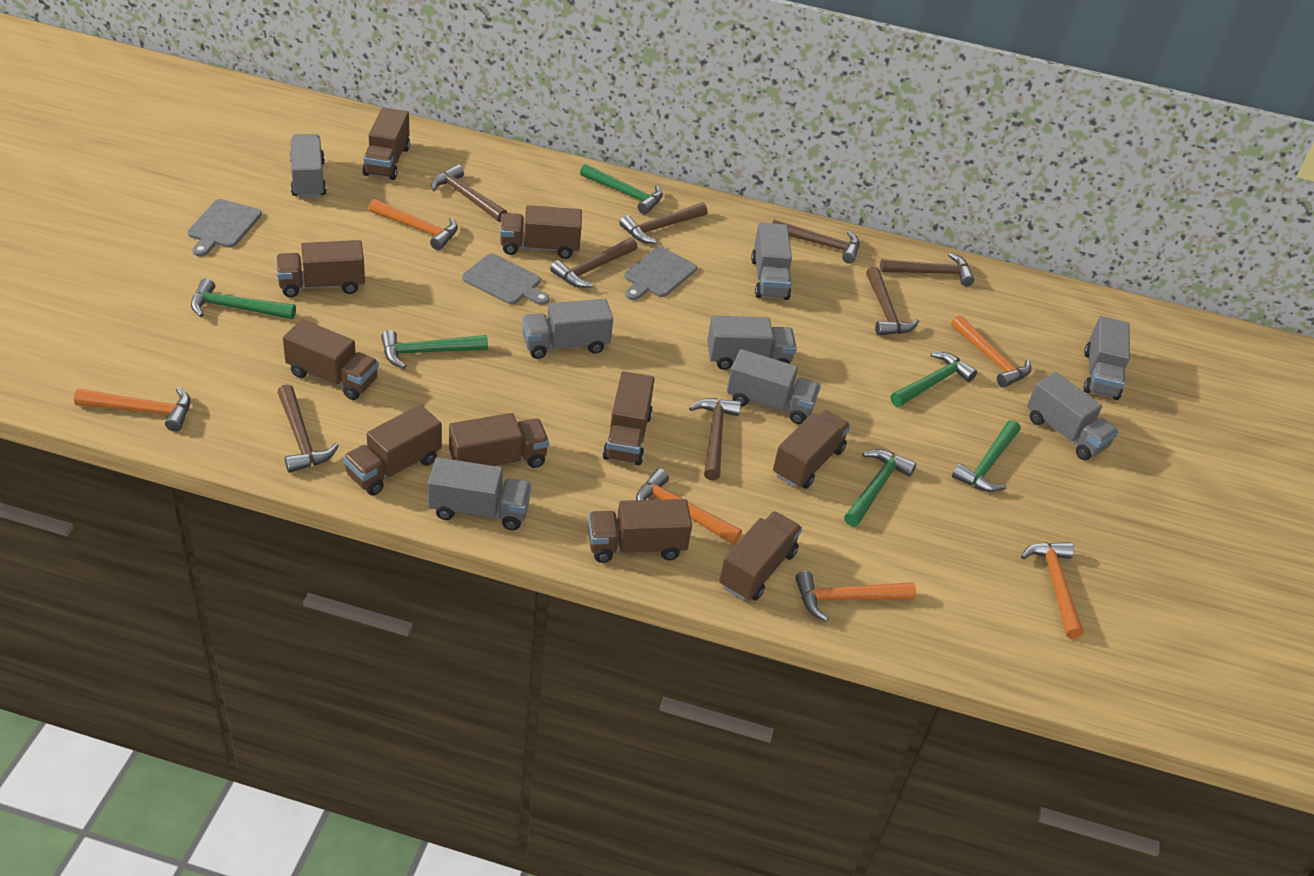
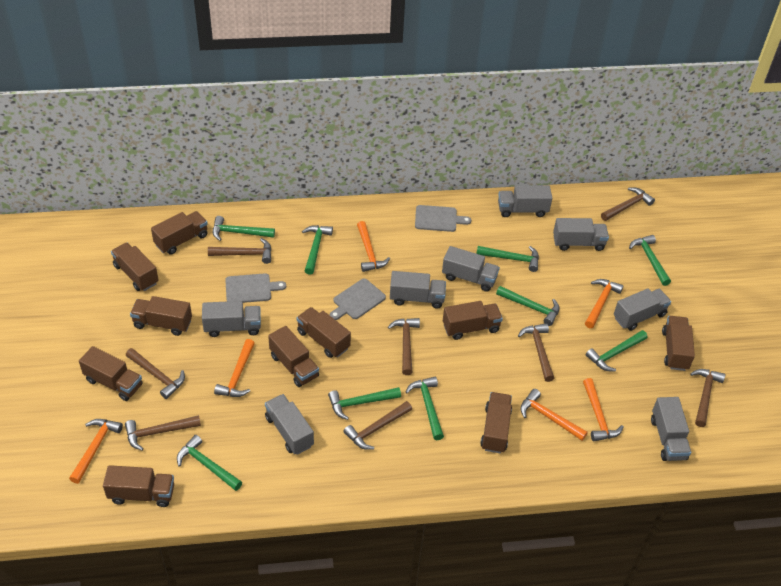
green hammer: [191,278,296,319] [381,330,488,369] [580,164,663,215] [844,449,917,527] [891,352,977,407] [952,420,1020,492] = 6 -> [177,435,242,491] [213,216,275,241] [302,225,333,275] [328,387,401,420] [406,377,444,440] [477,246,539,272] [496,286,560,326] [586,330,648,371] [629,235,671,286] = 9

